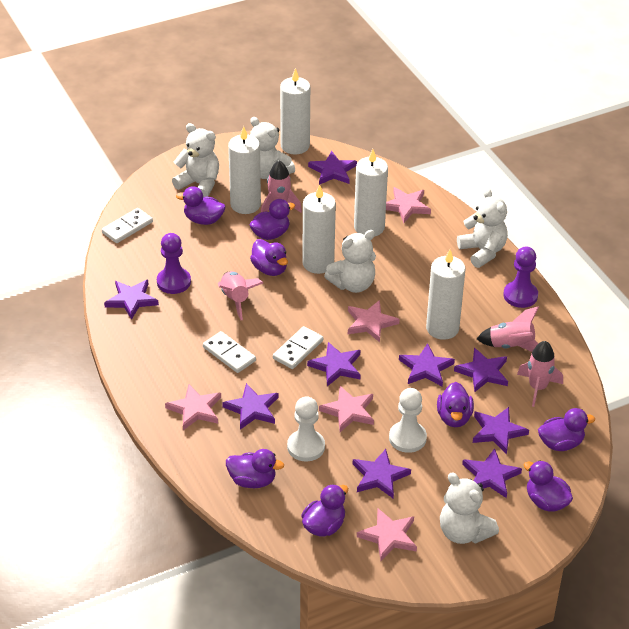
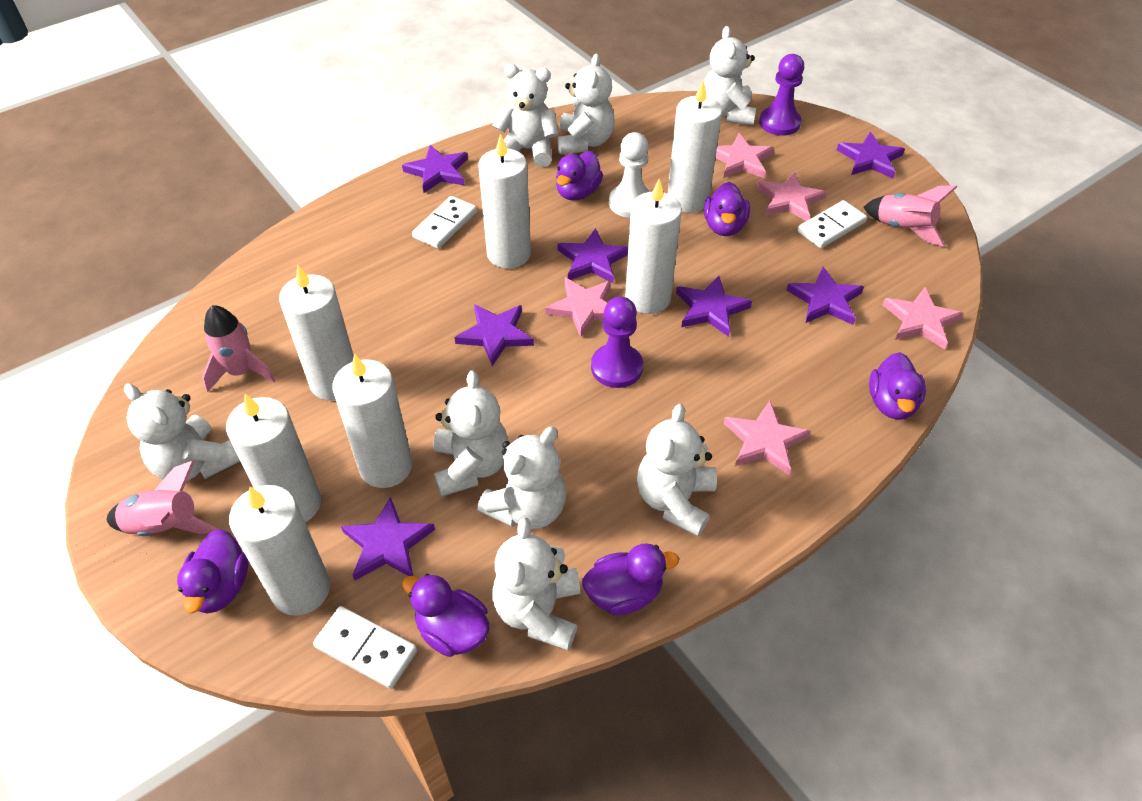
pink rocket: [218,271,263,320] [261,161,302,212] [477,307,539,352] [517,341,563,407] = 4 -> [107,461,218,536] [202,305,276,392] [863,185,957,247] = 3
purple duck: [176,186,225,225] [226,449,284,488] [249,199,295,240] [250,239,288,276] [301,484,348,536] [437,382,474,427] [524,460,573,512] [538,408,595,451] = 8 -> [177,529,248,614] [402,574,490,657] [556,151,603,201] [582,543,679,615] [704,182,750,236] [869,352,926,420] = 6
purple star: [104,279,159,320] [222,383,278,430] [307,342,361,386] [308,151,357,184] [353,449,411,498] [399,343,455,387] [454,348,508,392] [462,448,522,498] [473,407,529,454] = 9 -> [341,497,435,580] [402,145,468,193] [454,304,534,366] [557,228,628,284] [676,276,752,337] [786,267,864,325] [837,132,905,178] = 7
white candle: [228,126,261,214] [280,68,310,155] [302,184,336,274] [354,149,388,236] [426,250,466,340] = 5 -> [226,394,321,522] [229,485,330,615] [279,265,354,401] [332,354,413,488] [478,134,531,268] [625,179,682,314] [668,81,722,213] = 7
white pawn: [287,396,325,461] [389,388,427,453] = 2 -> [609,132,651,218] = 1
white teddy bear: [172,123,219,197] [250,117,295,179] [324,230,376,293] [440,472,499,544] [457,188,508,268] = 5 -> [124,384,240,481] [433,370,508,497] [477,426,566,529] [492,64,559,167] [493,518,580,651] [557,53,615,154] [637,404,717,537] [704,26,756,125] = 8

